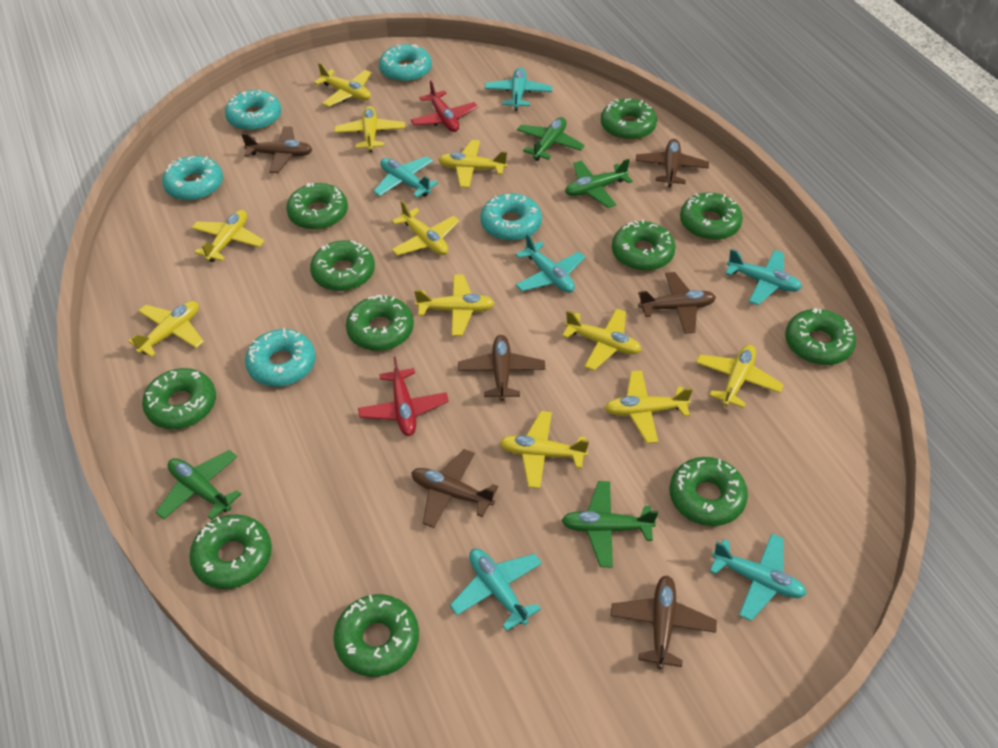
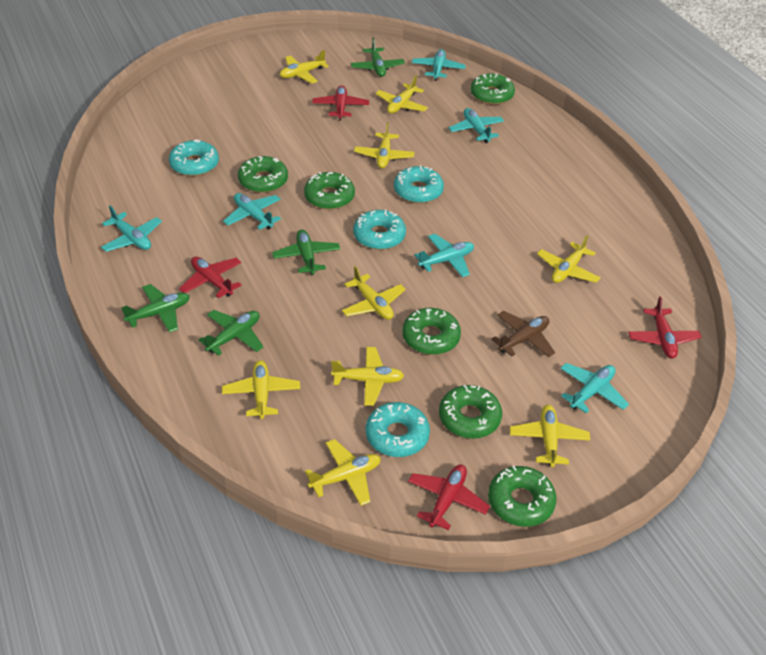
brown plane: [241,126,313,173] [411,449,498,528] [458,335,545,401] [611,576,717,669] [636,139,709,188] [638,272,716,334] = 6 -> [491,311,555,357] = 1
green donut: [142,368,216,429] [189,514,272,589] [286,183,348,230] [310,240,375,291] [333,594,419,677] [346,295,414,351] [601,99,657,140] [612,220,676,271] [669,457,748,526] [680,192,743,240] [785,308,856,365] = 11 -> [238,156,288,193] [304,172,355,210] [402,308,461,355] [439,385,502,439] [470,73,515,105] [488,466,556,527] = 6
red plane: [358,357,449,436] [411,80,478,132] = 2 -> [179,257,242,298] [312,85,369,121] [408,464,490,530] [628,296,702,358] = 4
turquoise donut: [162,156,223,201] [225,90,281,131] [245,328,316,387] [379,44,432,83] [480,193,542,241] = 5 -> [169,139,219,176] [353,209,406,250] [366,402,430,457] [394,165,444,203] = 4
yellow plane: [128,301,204,357] [192,210,264,262] [314,63,371,107] [334,106,405,152] [391,200,460,255] [414,274,495,336] [438,140,507,188] [499,411,589,489] [562,308,641,370] [605,370,693,443] [696,345,784,408] = 11 -> [222,360,300,419] [280,50,329,84] [305,439,381,506] [331,347,404,406] [342,266,406,320] [354,122,415,168] [375,76,428,114] [510,405,590,467] [537,235,601,283] = 9

